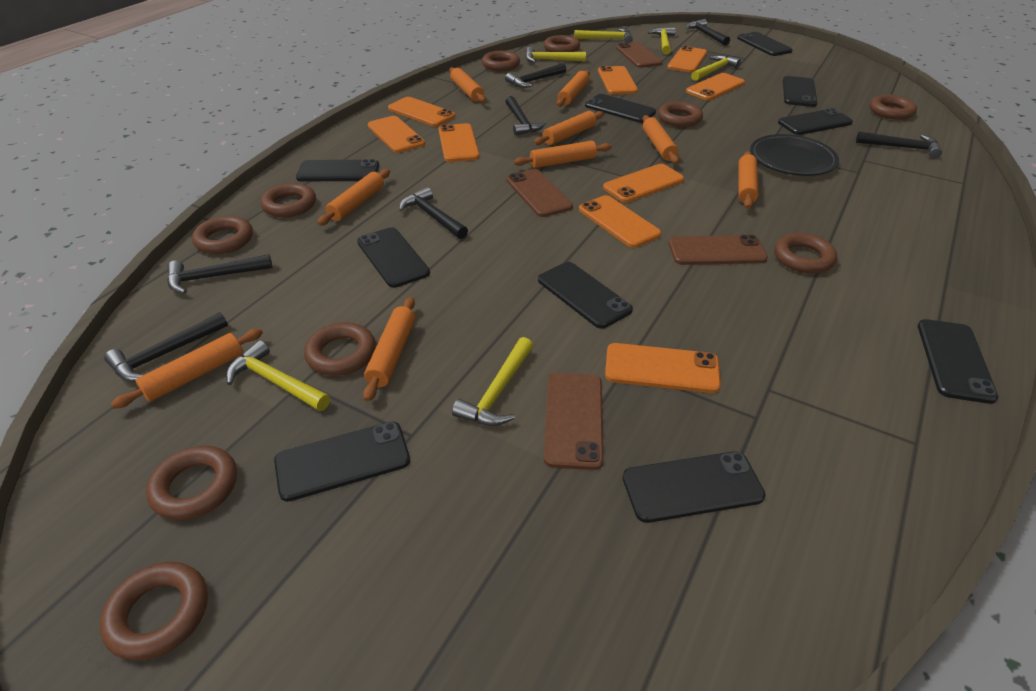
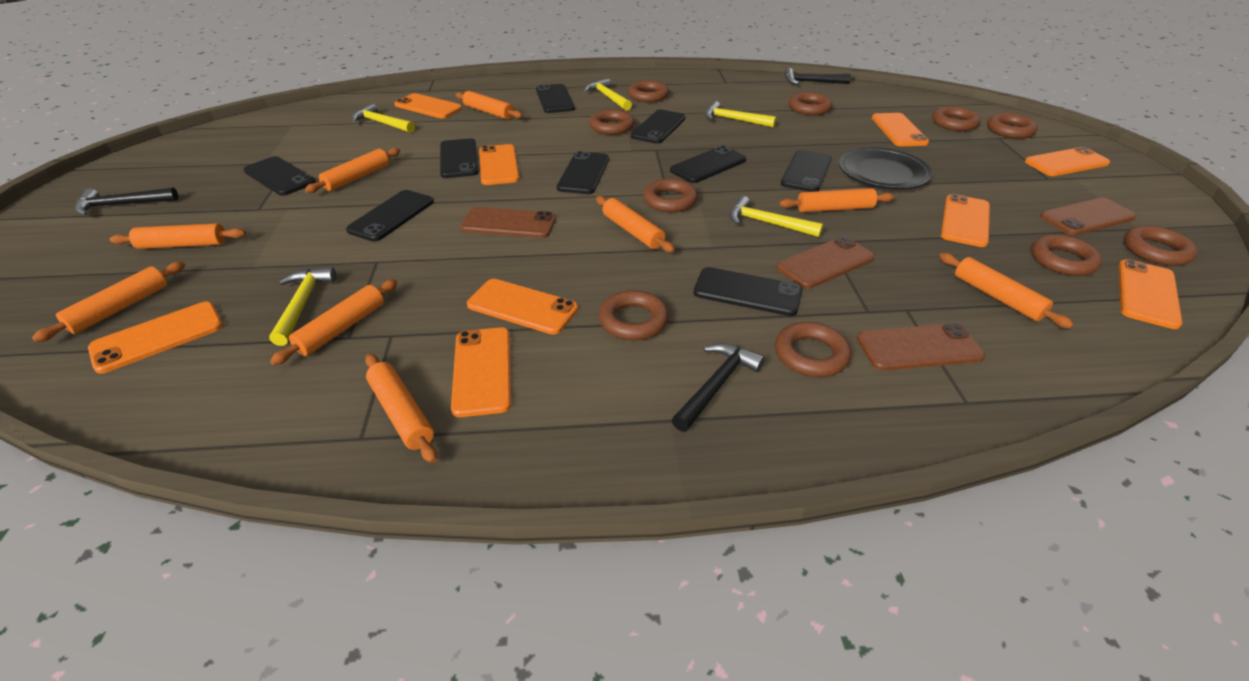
black hammer: [104,312,228,382] [167,254,273,294] [399,187,468,239] [505,63,566,88] [505,96,546,136] [685,19,730,46] [856,131,942,158] = 7 -> [75,187,178,215] [672,343,765,432] [784,68,851,85] = 3
black phone: [274,422,410,502] [296,159,379,181] [357,227,430,288] [538,262,633,329] [585,94,656,123] [623,451,766,523] [737,32,793,56] [778,108,853,135] [783,76,818,107] [918,319,998,404] = 10 -> [243,156,316,196] [346,190,434,242] [440,138,479,178] [536,84,575,113] [557,151,609,194] [631,109,686,144] [670,146,746,183] [693,267,803,316] [781,150,832,192] = 9
yellow hammer: [226,340,330,411] [452,337,533,426] [525,46,586,63] [574,29,633,43] [648,27,676,54] [691,55,741,81] = 6 -> [269,267,336,346] [351,103,415,133] [584,78,632,111] [705,101,776,128] [729,196,823,237] = 5

